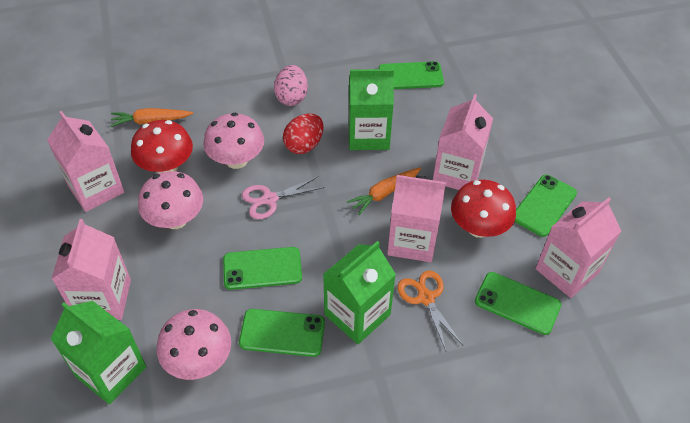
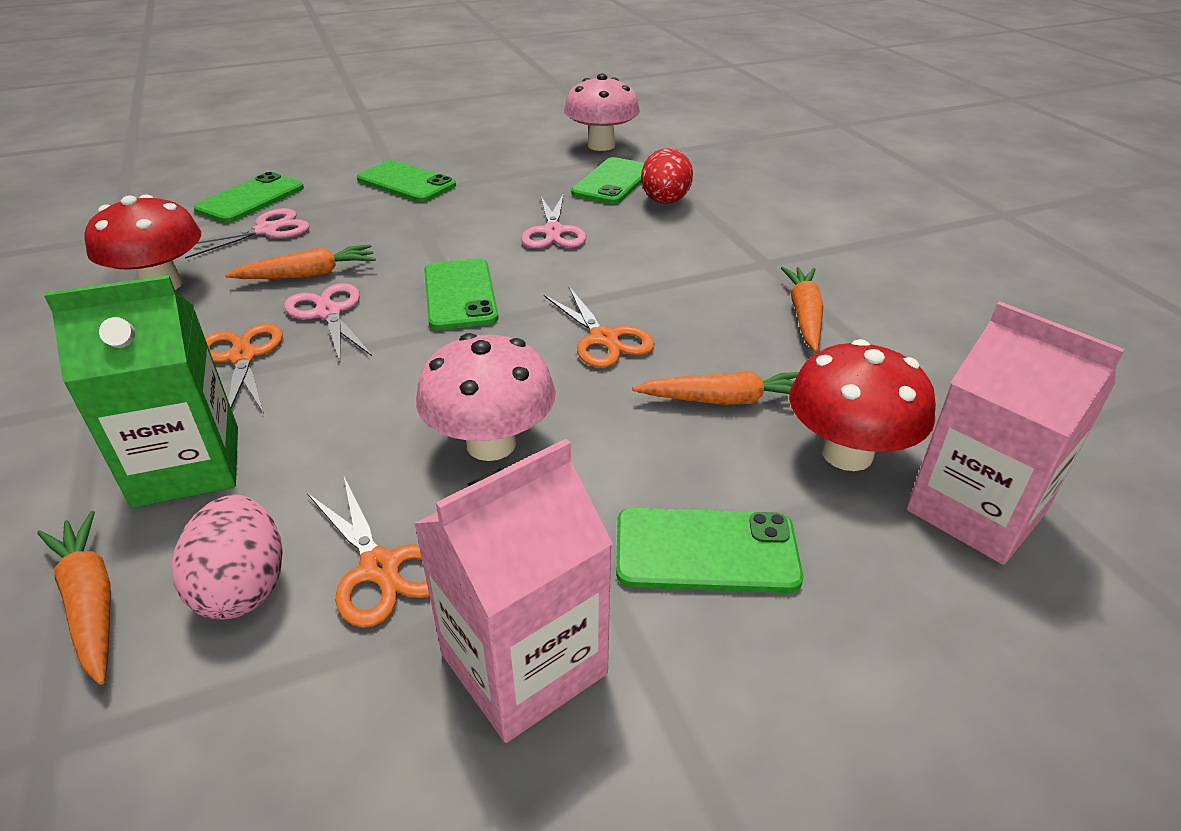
green carton: [51,301,146,404] [323,241,396,344] [348,69,394,150] = 3 -> [44,275,238,508] = 1
orange carrot: [110,108,193,127] [347,168,421,215] = 2 -> [37,511,111,685] [225,244,376,279] [632,371,799,405] [781,267,823,351] = 4
orange scissors: [397,271,463,351] = 1 -> [205,323,283,414] [307,477,430,628] [544,287,655,368] = 3
pink carton: [47,111,124,212] [51,219,131,320] [387,175,446,262] [433,94,493,190] [535,198,621,298] = 5 -> [414,439,613,743] [906,301,1125,565] = 2
pink mushroom: [138,171,203,229] [157,309,231,380] [203,113,264,169] = 3 -> [416,333,556,461] [564,74,640,151] = 2
pink scissors: [242,176,325,219] = 1 -> [185,208,310,259] [284,283,372,362] [521,193,586,249] = 3

